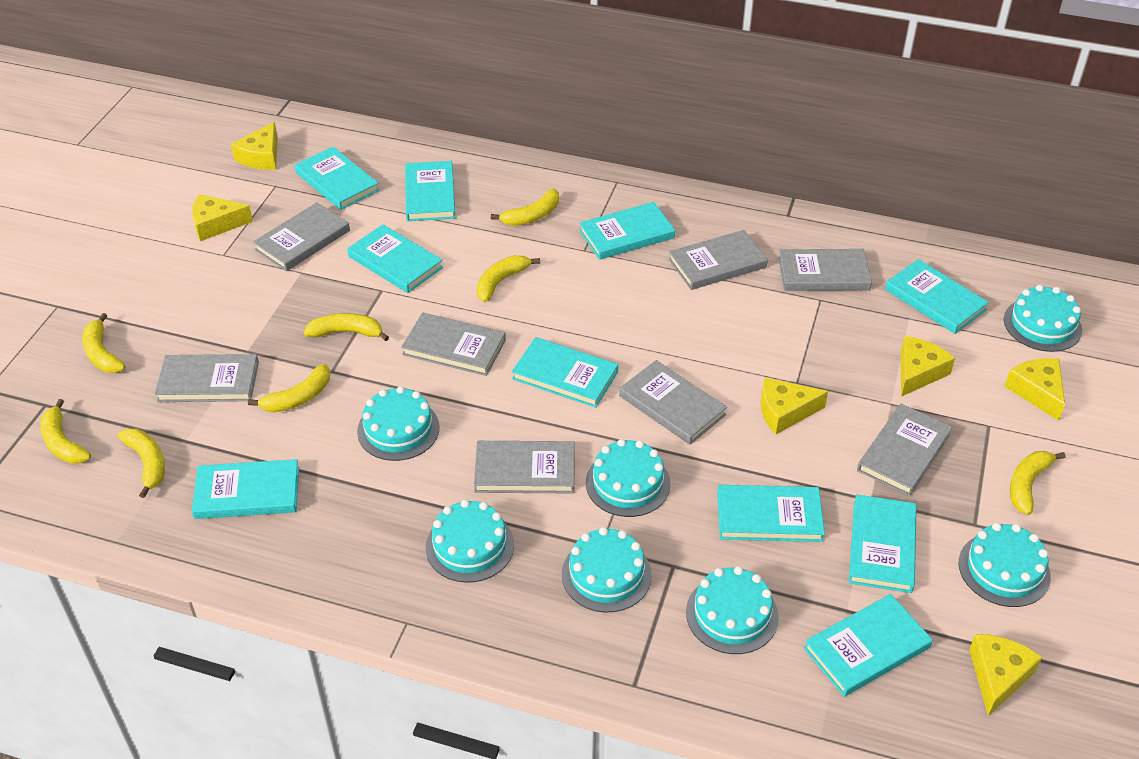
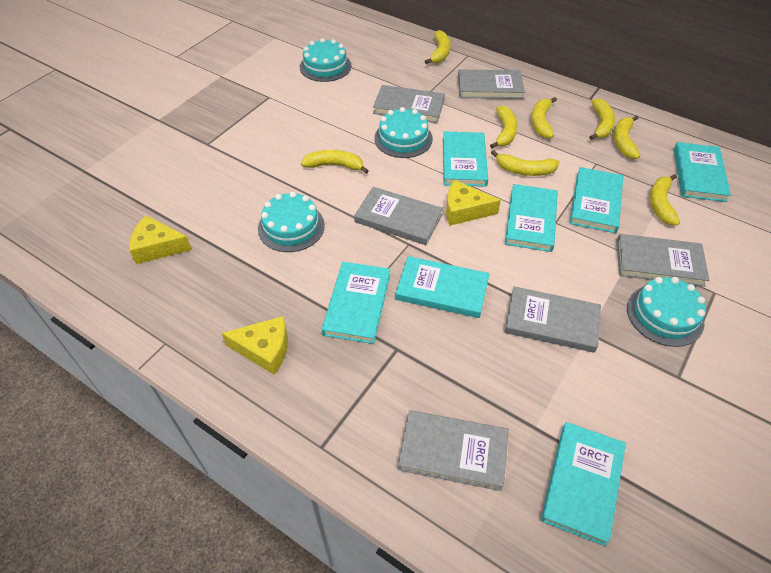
grey book: [155,354,259,402] [253,202,350,271] [401,312,506,376] [474,441,575,493] [619,360,727,445] [669,230,768,290] [778,249,872,291] [857,404,953,496] = 8 -> [354,187,443,245] [373,85,445,123] [398,410,509,491] [458,70,525,99] [505,286,601,353] [616,234,709,287] = 6
turquoise book: [192,459,299,519] [295,147,379,210] [347,224,443,293] [405,161,455,221] [512,337,618,408] [579,202,675,260] [717,485,825,542] [804,594,933,697] [849,494,917,593] [885,259,989,334] = 10 -> [322,262,390,344] [395,256,490,318] [443,132,488,187] [505,184,558,252] [541,422,626,546] [570,167,623,233] [674,142,731,202] = 7
turquoise cake: [357,386,440,461] [426,500,514,583] [562,527,652,612] [586,439,670,517] [686,566,779,654] [959,523,1051,607] [1004,285,1082,352] = 7 -> [258,192,325,252] [300,38,351,82] [374,107,433,158] [627,277,706,347] = 4
yellow cheese: [192,194,253,241] [231,122,278,170] [761,377,828,434] [900,336,955,397] [969,634,1042,716] [1004,358,1065,421] = 6 -> [129,215,192,264] [221,316,288,374] [446,180,501,226] = 3

